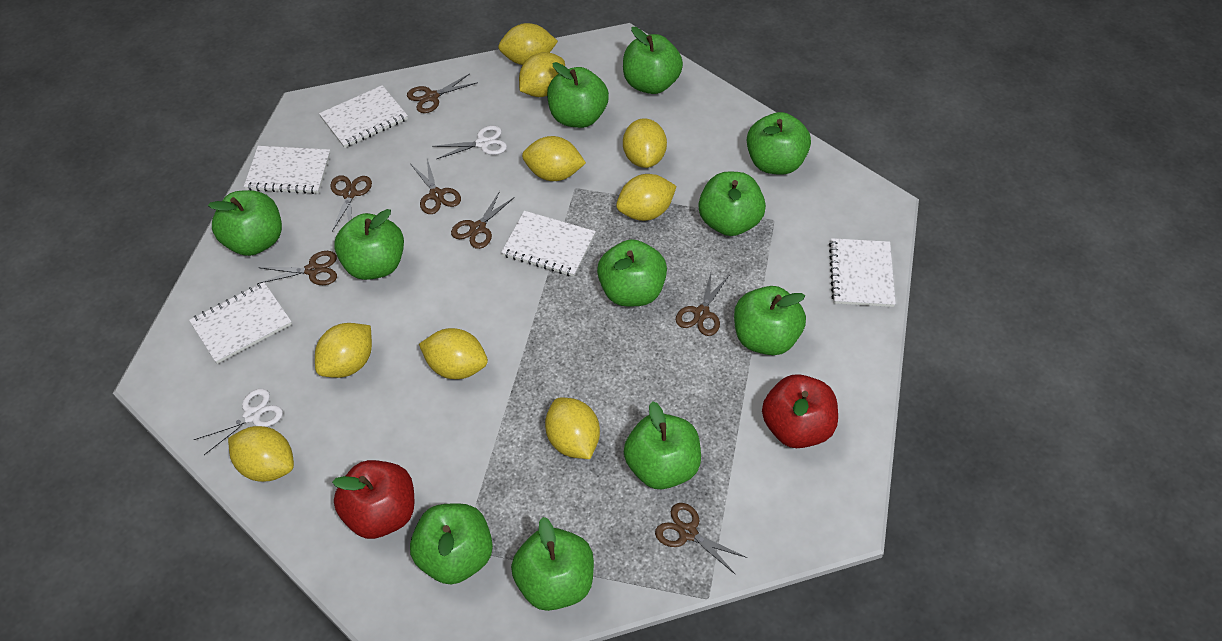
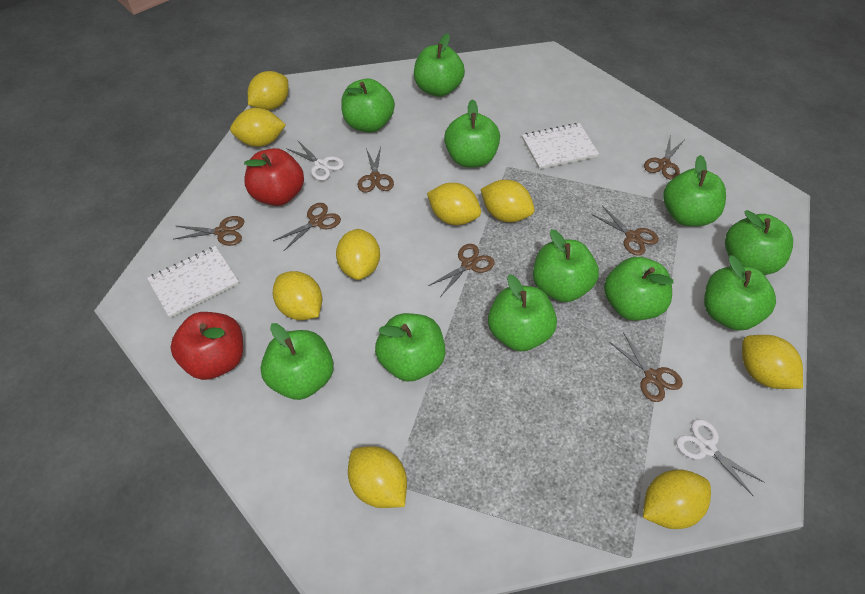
white notebook: [189,282,292,364] [244,146,330,194] [319,85,408,148] [501,211,596,277] [829,238,896,307] = 5 -> [147,246,239,318] [522,123,599,169] = 2

